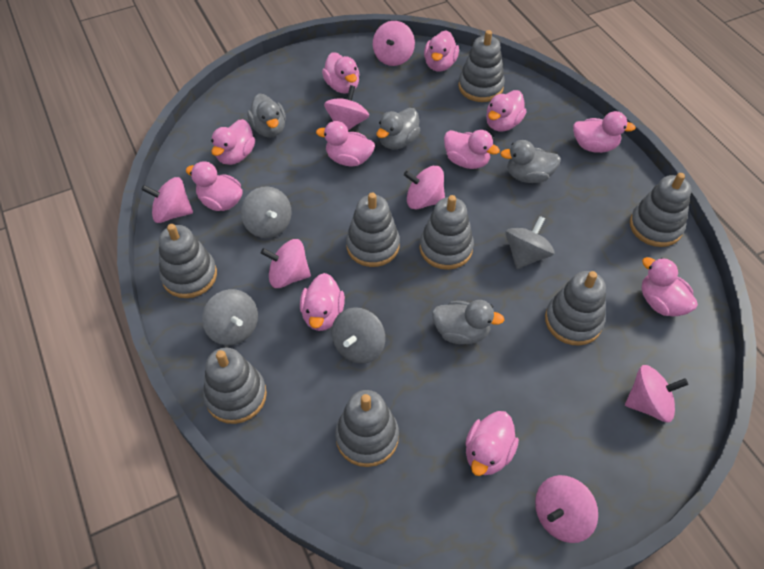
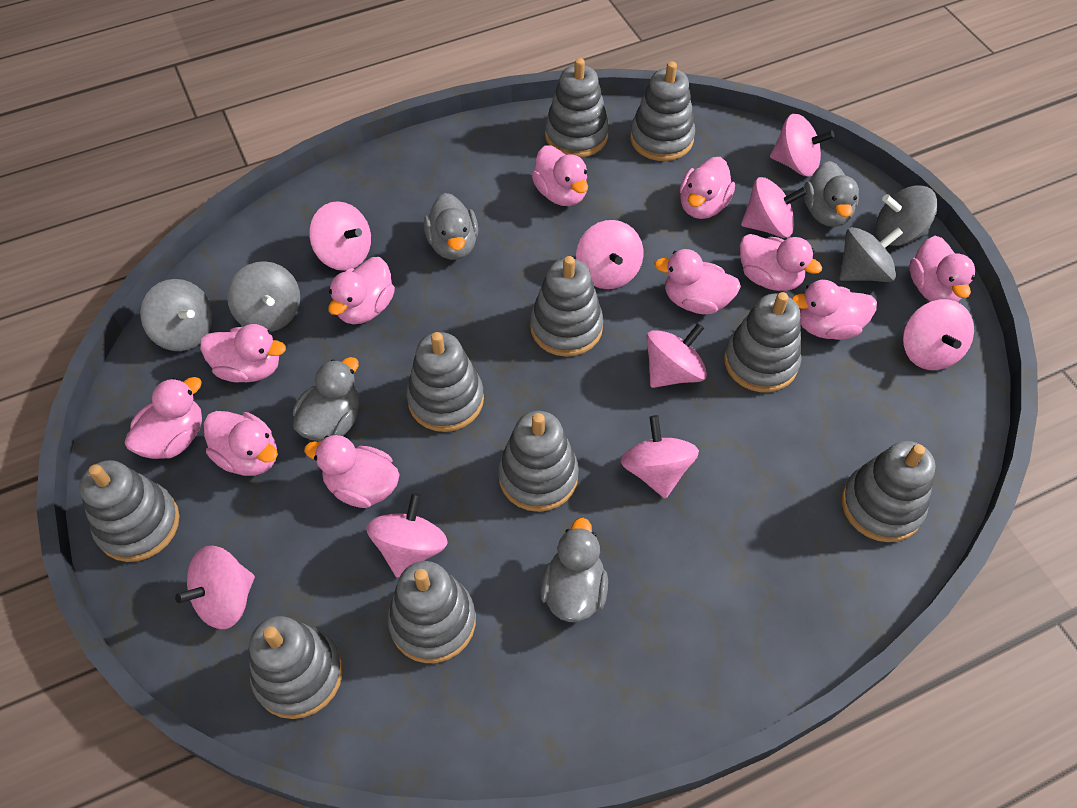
grey stacking toy: [159,224,217,298] [203,347,267,424] [335,390,399,467] [346,193,400,267] [420,195,474,270] [458,30,505,102] [545,271,606,346] [630,173,691,247] = 8 -> [79,460,179,562] [249,616,343,719] [388,561,476,663] [406,332,484,432] [498,411,579,512] [530,256,603,357] [545,58,609,158] [630,61,695,161] [724,292,802,392] [842,441,936,542] = 10
pink spinning top: [141,177,193,223] [261,239,311,288] [324,85,369,131] [373,21,415,66] [404,166,445,210] [535,475,598,543] [625,365,688,422] = 7 -> [175,546,255,629] [309,201,371,271] [366,493,448,578] [576,220,643,289] [620,415,699,499] [646,323,707,388] [741,177,807,238] [770,114,835,176] [903,299,974,370] = 9

